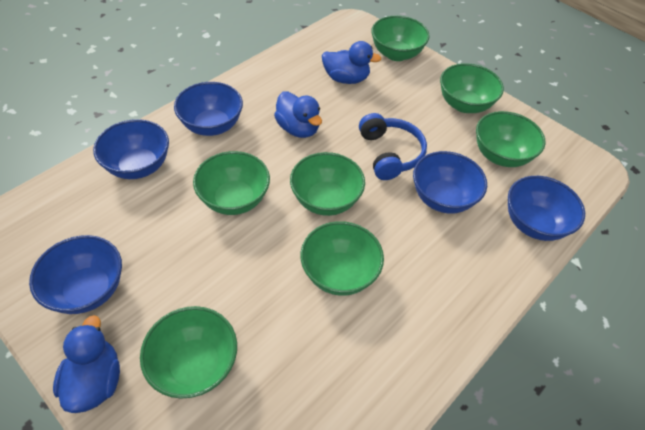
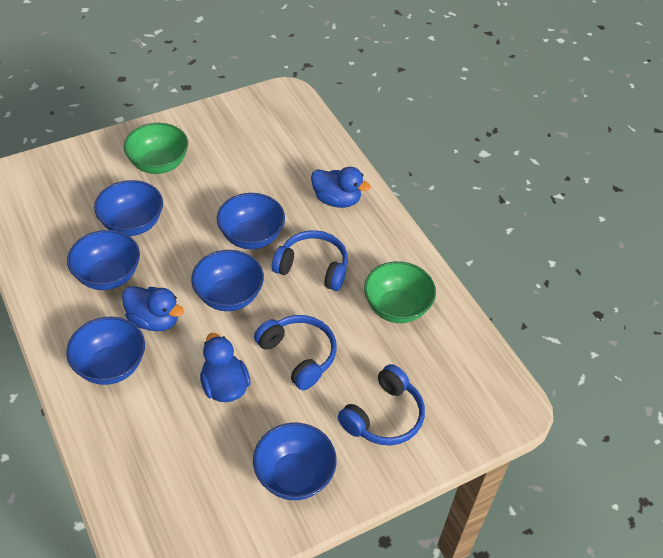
blue bowl: [29,235,122,314] [93,119,169,179] [174,82,243,136] [413,151,487,214] [508,176,585,241] = 5 -> [66,317,145,385] [67,230,140,290] [94,180,163,236] [191,250,264,311] [217,193,285,249] [253,423,337,500] = 6
blue headphones: [359,113,427,180] = 1 -> [254,315,337,390] [272,230,348,291] [338,364,425,445] = 3
green bowl: [140,306,237,399] [193,151,270,215] [290,152,365,216] [300,221,384,296] [371,16,430,61] [440,63,504,113] [476,111,546,167] = 7 -> [124,123,188,174] [364,261,436,323] = 2

